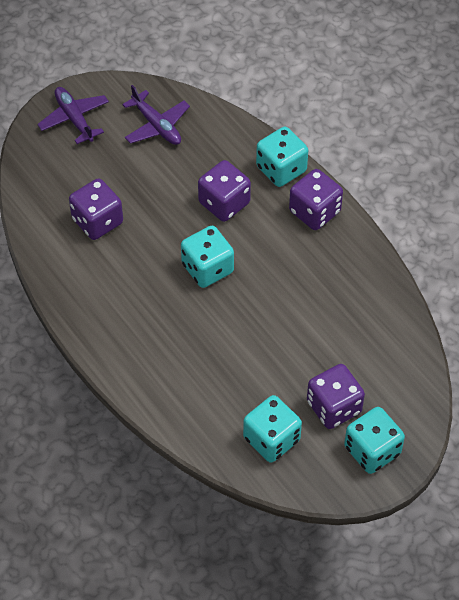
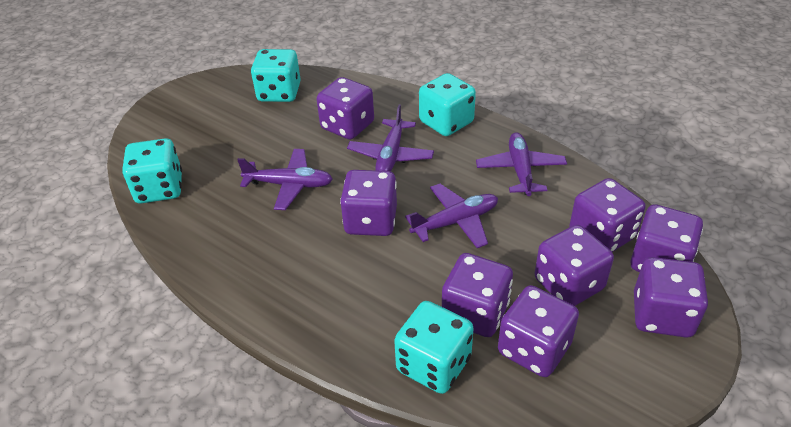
purple dice: [69,178,123,240] [198,160,251,222] [289,169,343,230] [307,364,365,429] = 4 -> [317,77,374,139] [340,170,397,236] [442,253,513,337] [498,285,579,377] [535,225,614,306] [569,178,645,252] [630,204,703,272] [634,257,708,338] = 8
purple plane: [37,87,109,144] [122,85,190,145] = 2 -> [237,149,333,210] [347,105,434,172] [405,184,498,248] [476,132,567,196] = 4

